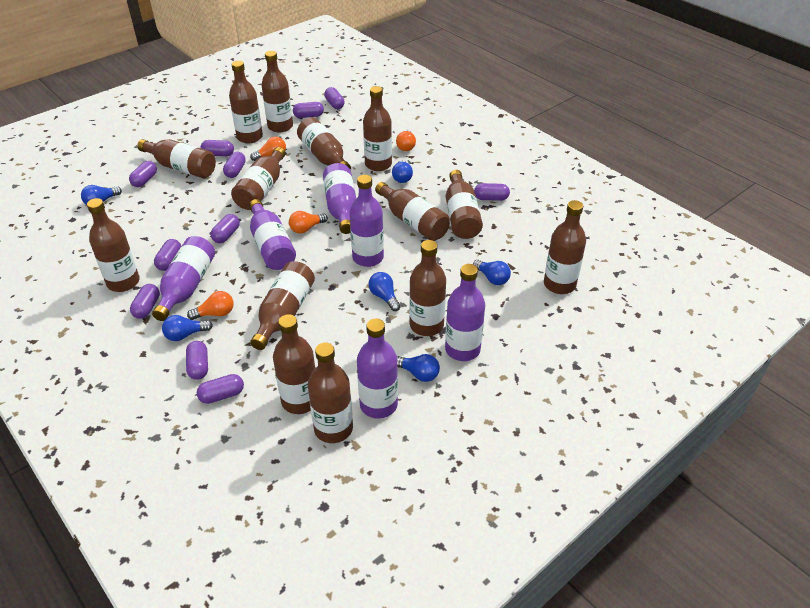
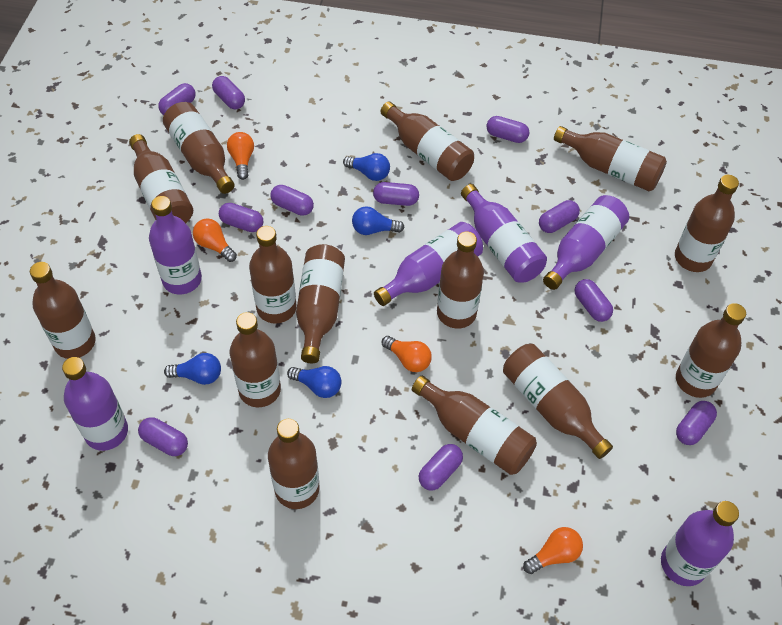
blue light bulb: [81,185,122,205] [162,315,213,341] [368,272,401,311] [392,159,413,183] [397,354,440,382] [473,260,511,285] = 6 -> [164,353,221,385] [287,366,342,398] [343,153,390,181] [352,206,404,235] = 4

